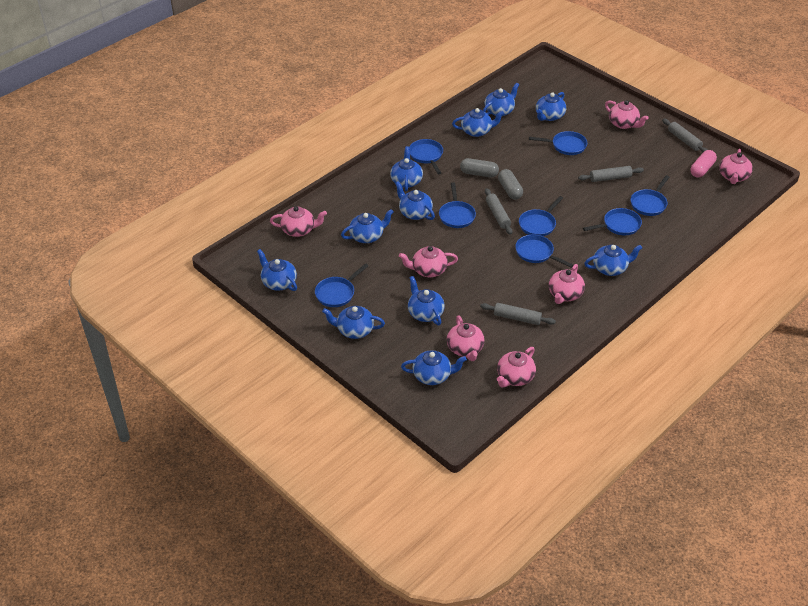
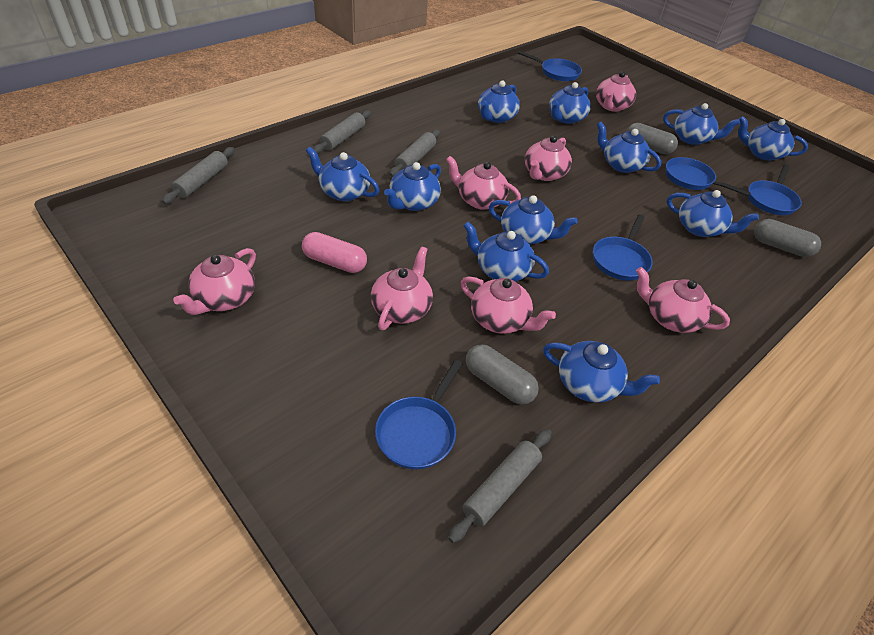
blue pan: [315,263,368,307] [409,139,443,174] [439,182,476,228] [515,234,573,268] [519,196,563,236] [529,131,587,155] [583,208,642,235] [631,175,669,216] = 8 -> [375,360,462,469] [518,51,582,81] [593,214,653,281] [666,157,751,196] [748,164,802,215] = 5
grey capsule: [460,158,499,177] [498,169,523,200] = 2 -> [466,344,539,405] [626,123,678,154] [754,219,821,257] = 3

